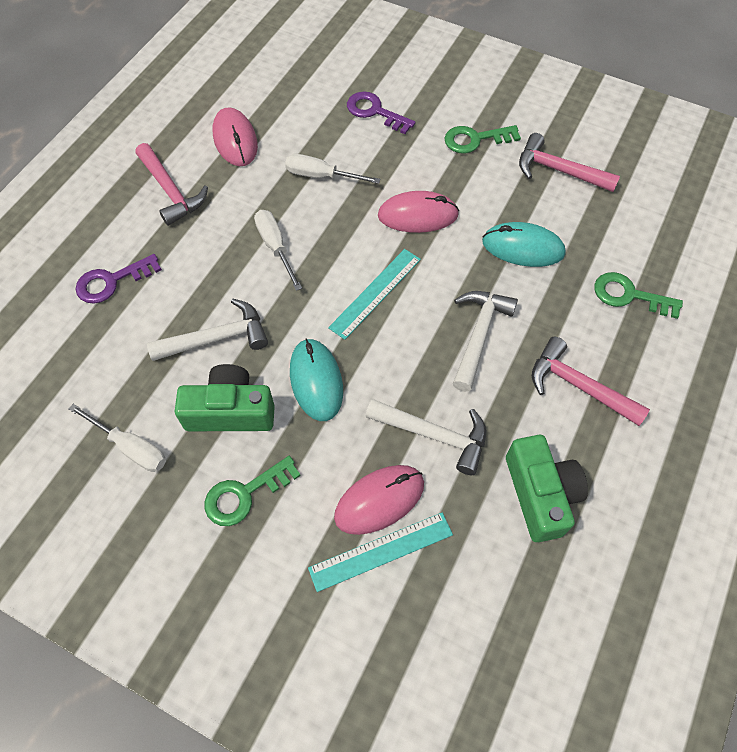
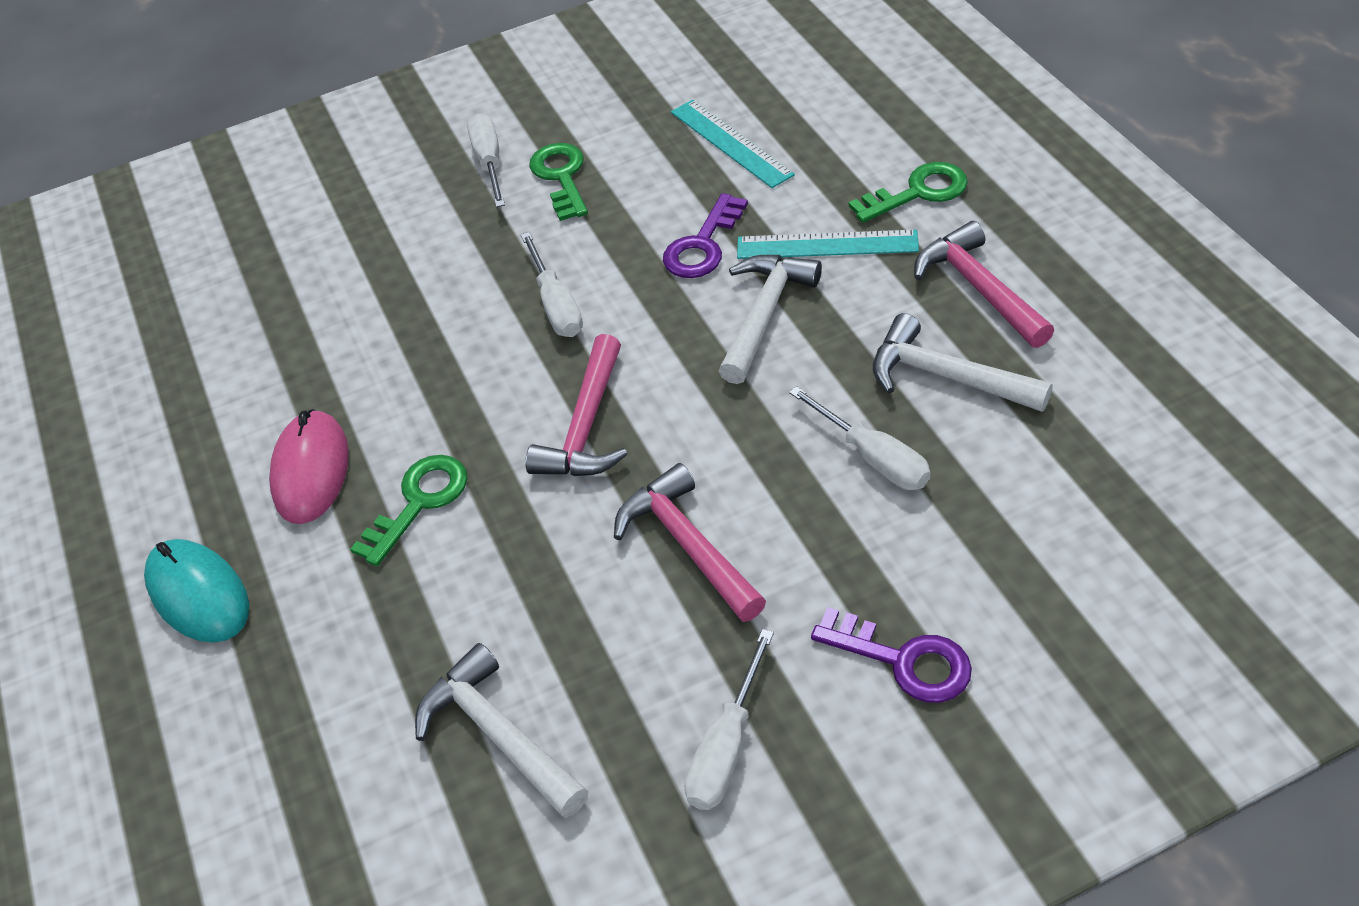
green camera: [175,364,275,431] [506,435,588,542] = 2 -> none = 0
pink mouse: [213,107,258,166] [334,465,424,535] [378,191,459,233] = 3 -> [269,409,349,524] = 1
turquoise mouse: [290,338,343,421] [482,222,566,267] = 2 -> [144,539,249,643] = 1
white screwdriver: [69,404,166,472] [254,210,302,291] [285,154,380,184] = 3 -> [467,114,505,207] [521,232,583,337] [684,629,774,810] [789,386,930,490] = 4

